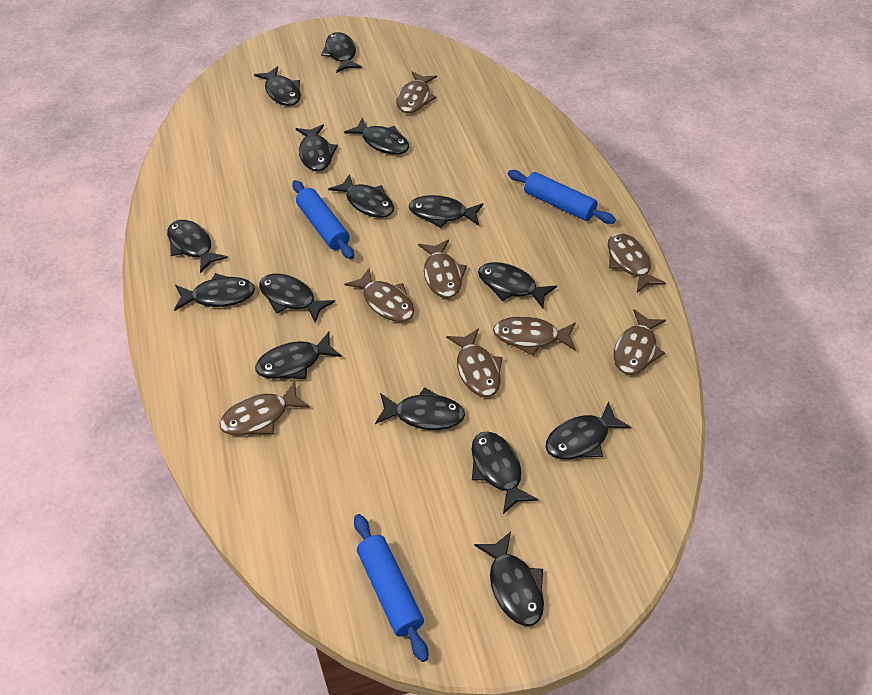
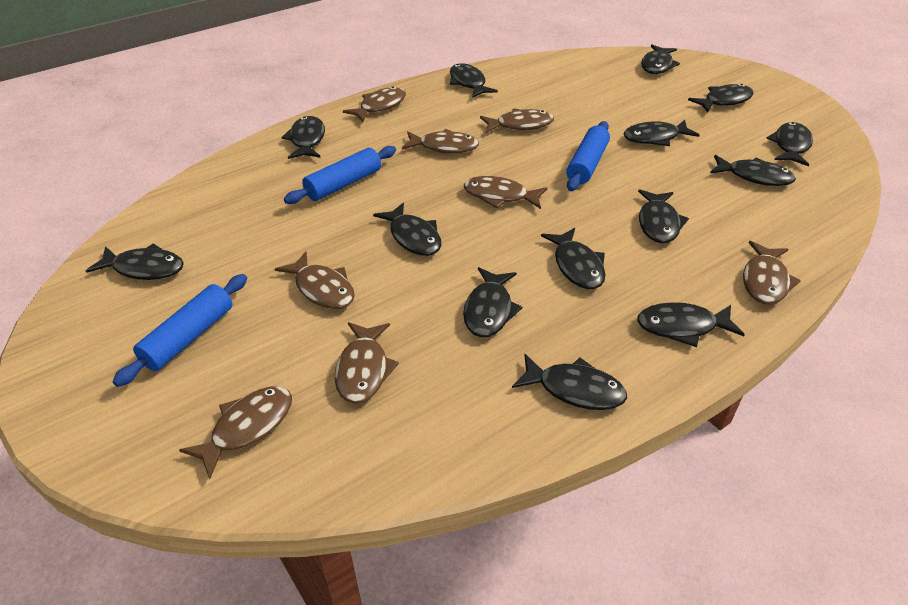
black fish: [167,220,228,273] [174,273,255,311] [254,66,301,106] [255,332,342,379] [259,274,335,323] [296,124,338,171] [321,32,362,73] [328,174,394,218] [344,118,409,155] [375,387,465,430] [409,195,484,228] [471,431,538,514] [474,532,544,626] [478,262,557,308] [546,401,631,459] = 15 -> [86,243,184,280] [281,116,325,159] [373,203,441,256] [450,63,498,98] [463,267,523,337] [512,354,627,410] [541,228,606,289] [624,120,700,146] [637,302,745,347] [638,189,689,243] [641,45,680,74] [688,84,753,112] [710,155,796,186] [766,122,813,167] = 14

